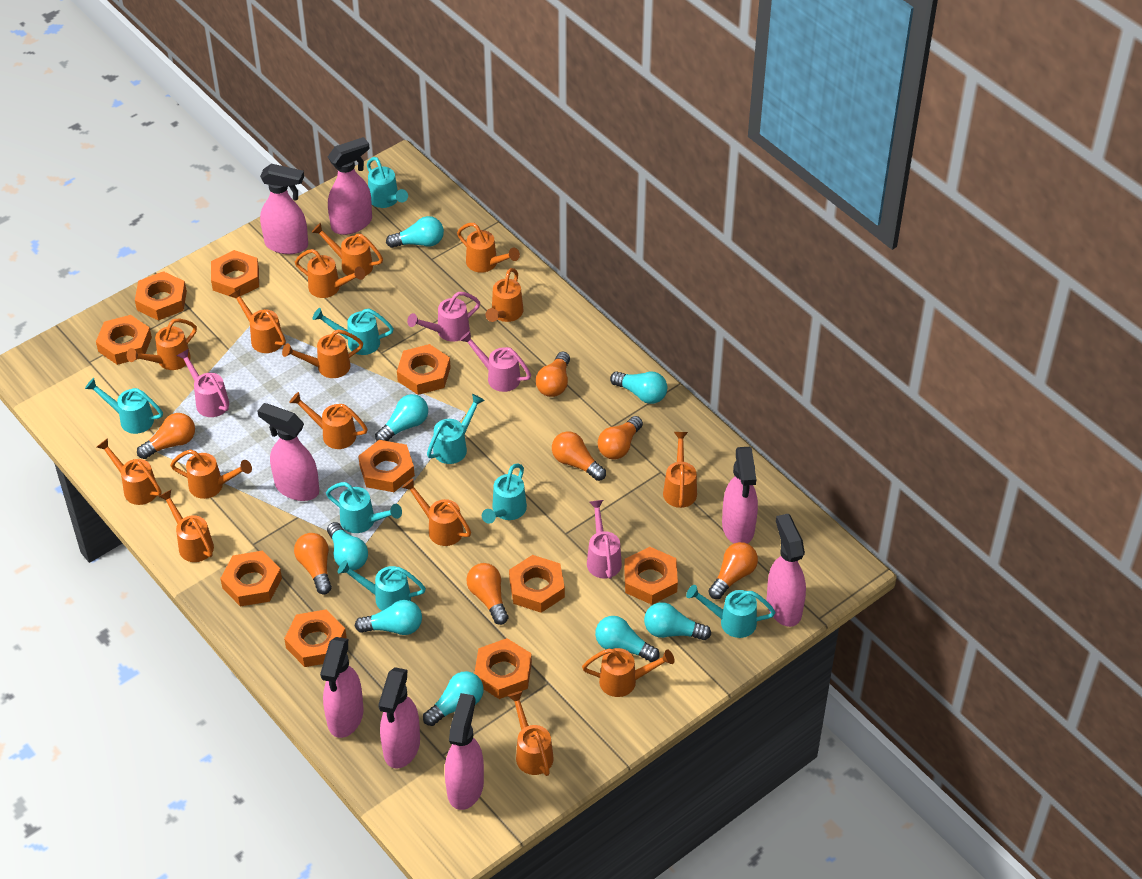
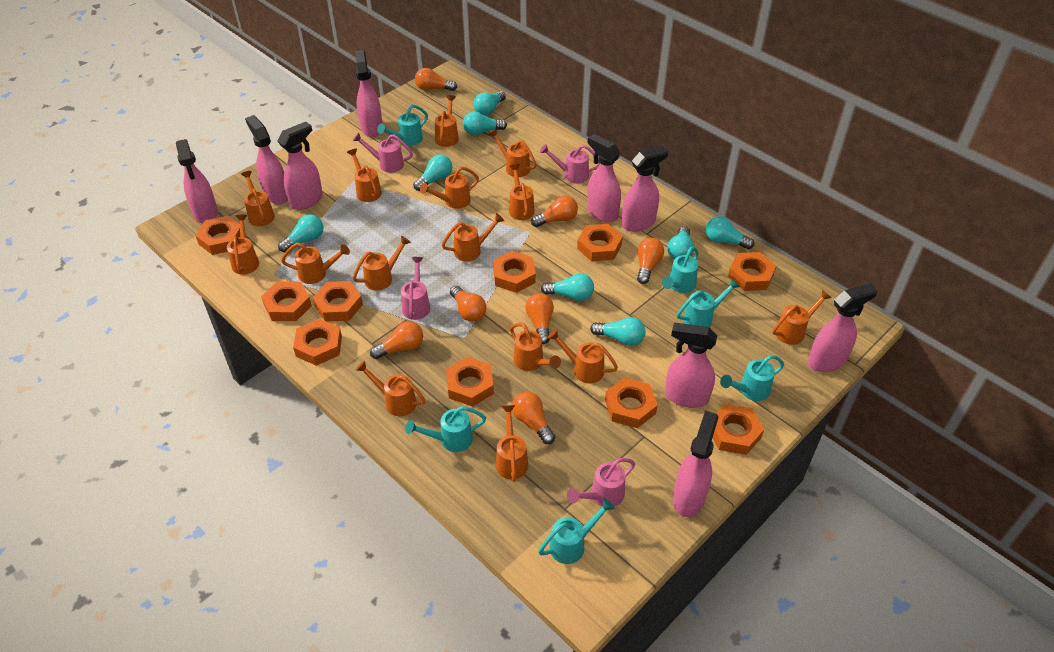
pink spray bottle: [257,403,319,501] [260,164,308,254] [320,637,363,738] [328,137,372,235] [378,667,420,768] [445,693,484,810] [722,447,758,544] [766,514,806,627] = 8 -> [176,139,218,224] [245,115,288,204] [278,122,323,210] [355,50,382,137] [587,134,621,223] [622,146,668,232] [665,323,717,408] [673,410,718,517] [808,284,878,372] = 9
turquoise watering can: [85,378,163,434] [313,308,394,355] [326,482,402,533] [338,560,426,611] [367,157,408,208] [427,394,485,464] [482,464,527,524] [686,585,775,638] = 8 -> [377,105,428,146] [406,406,486,452] [538,498,615,564] [662,247,698,293] [677,278,740,327] [720,355,784,401] = 6

